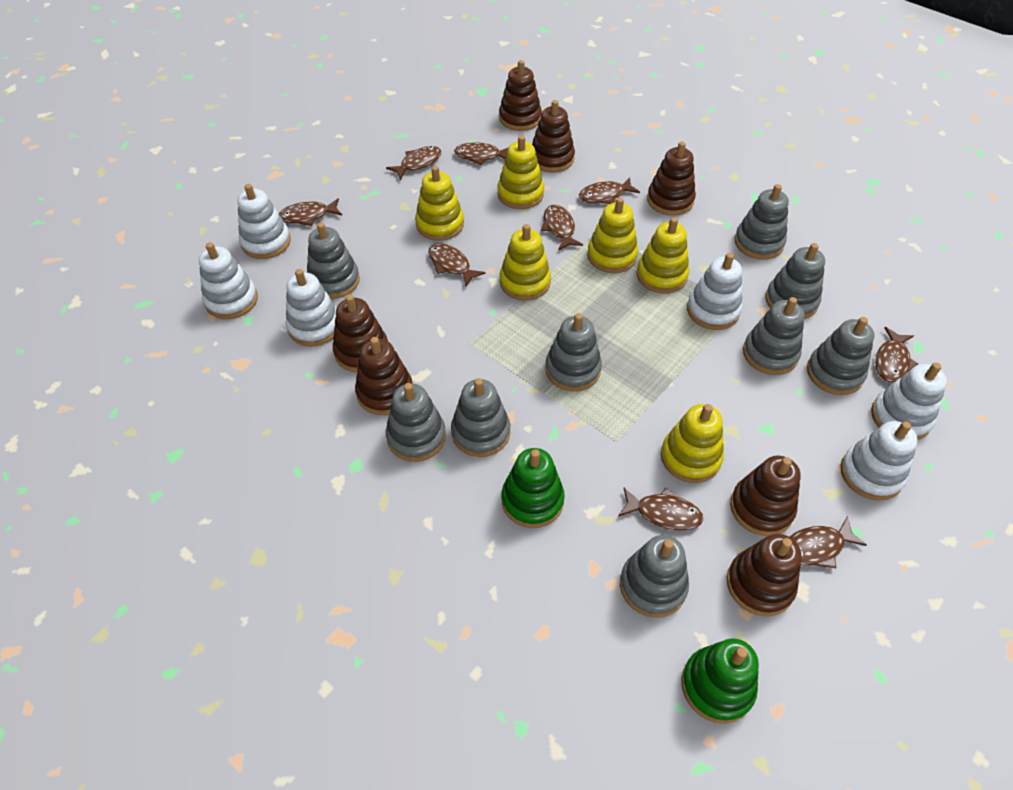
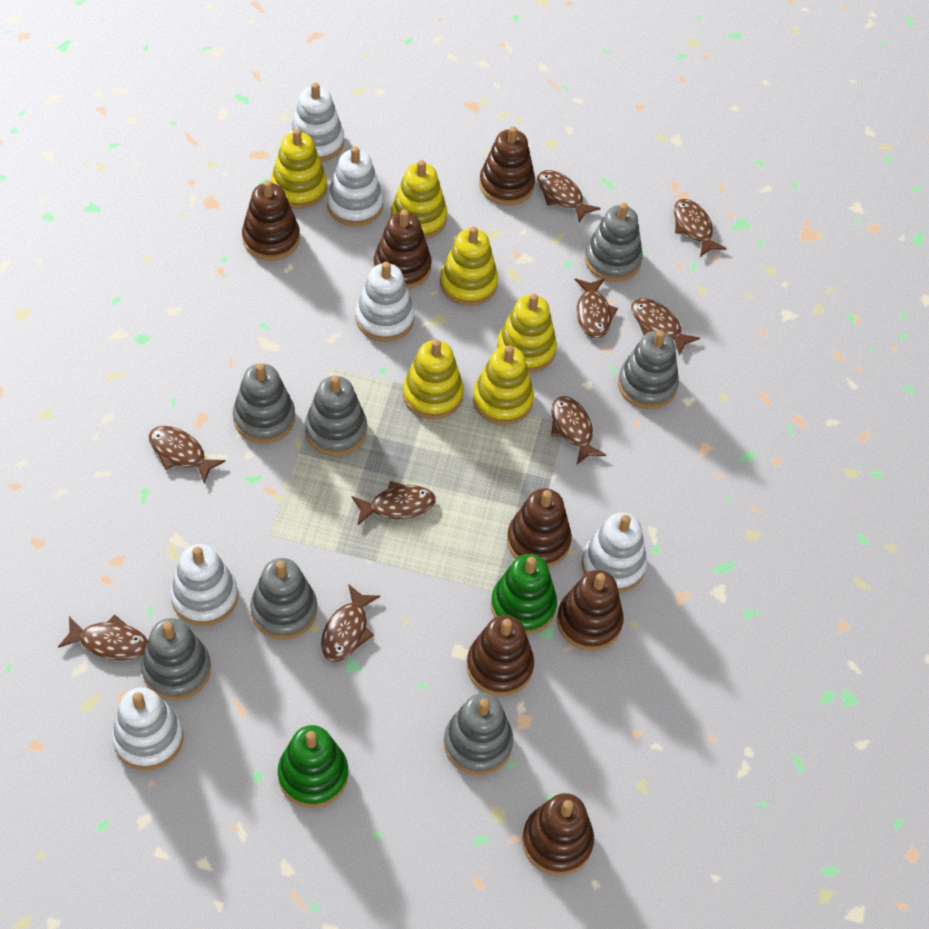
grey stacking toy: [307,222,360,299] [386,383,446,462] [451,378,510,457] [545,313,602,391] [620,535,689,618] [735,184,789,260] [743,297,805,375] [766,243,825,319] [807,317,874,395] = 9 -> [141,618,211,700] [233,363,295,443] [250,558,317,640] [305,376,367,456] [444,693,513,775] [585,203,643,282] [618,330,679,409] = 7

